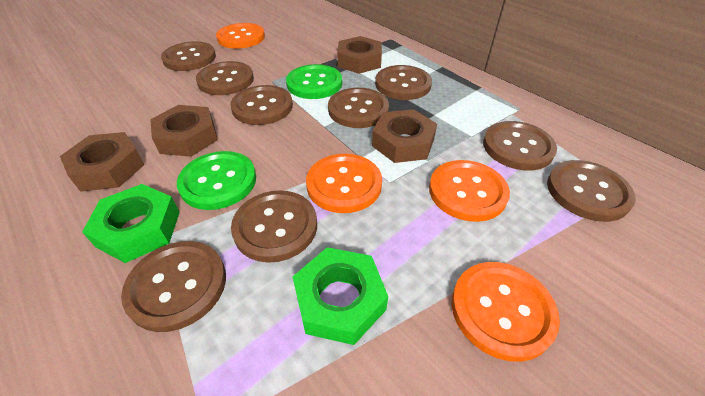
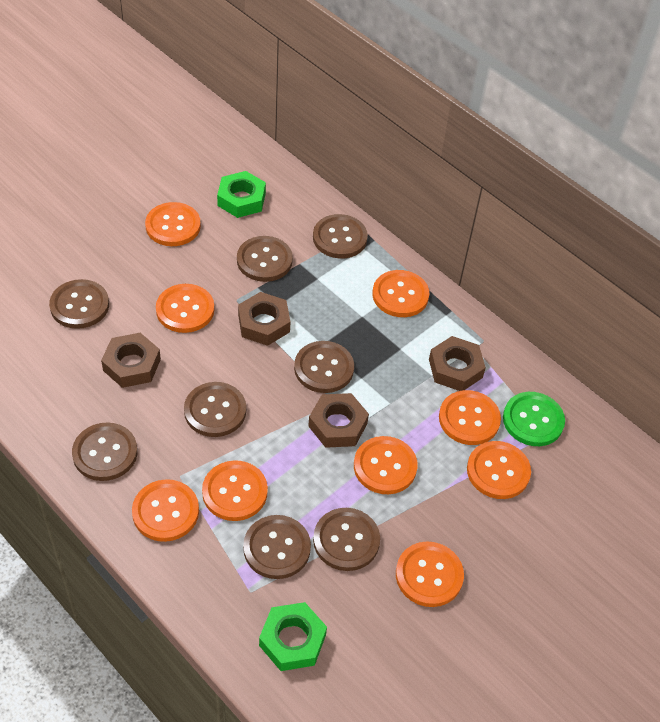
brown button: [121,241,226,332] [161,41,216,71] [196,61,254,95] [230,85,293,125] [231,190,317,263] [328,88,389,128] [375,65,432,100] [483,121,557,171] [547,160,636,222] = 9 -> [49,279,109,329] [72,422,138,481] [184,382,246,437] [237,236,293,282] [243,515,311,579] [294,341,354,393] [313,214,368,259] [313,508,380,571] = 8
green button: [177,151,256,210] [286,64,342,99] = 2 -> [503,392,565,446] = 1
orange button: [216,23,265,49] [306,154,382,213] [429,160,510,222] [451,262,560,362] = 4 -> [132,479,199,542] [145,202,201,246] [156,284,214,333] [202,460,268,521] [354,436,418,494] [372,270,429,317] [396,542,464,607] [439,390,501,445] [467,441,531,499] = 9

